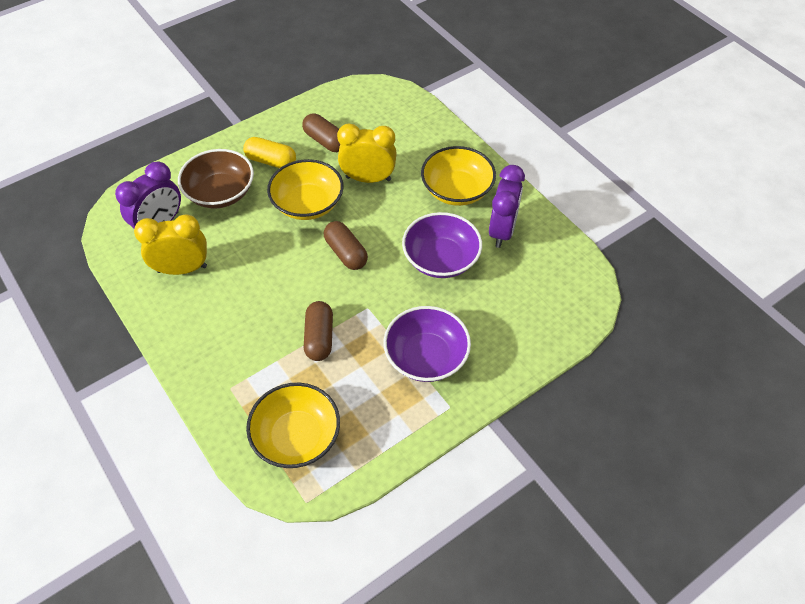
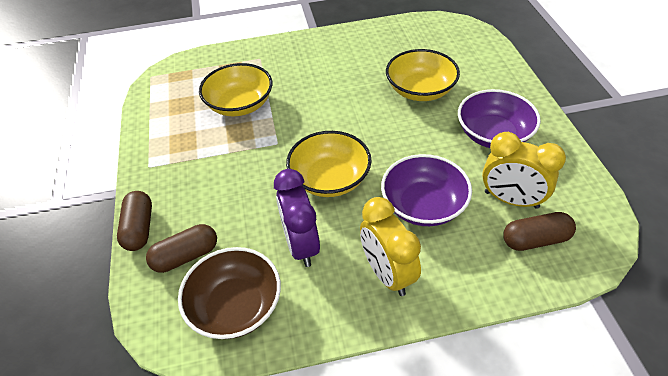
purple clock: [115,162,181,229] [489,165,525,248] = 2 -> [274,169,320,267] = 1
yellow capsule: [243,137,296,168] = 1 -> none = 0

